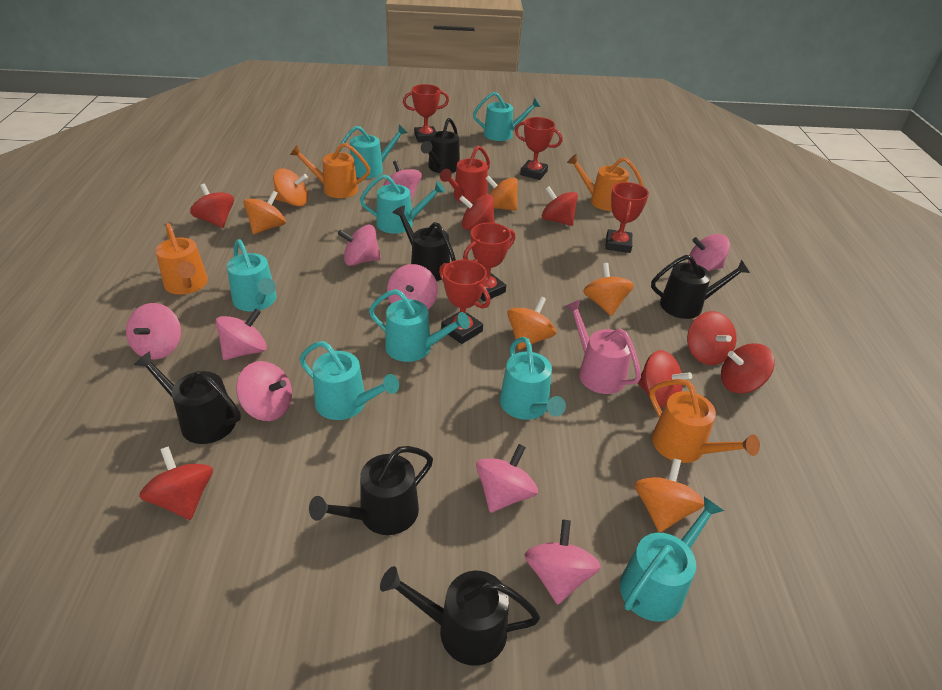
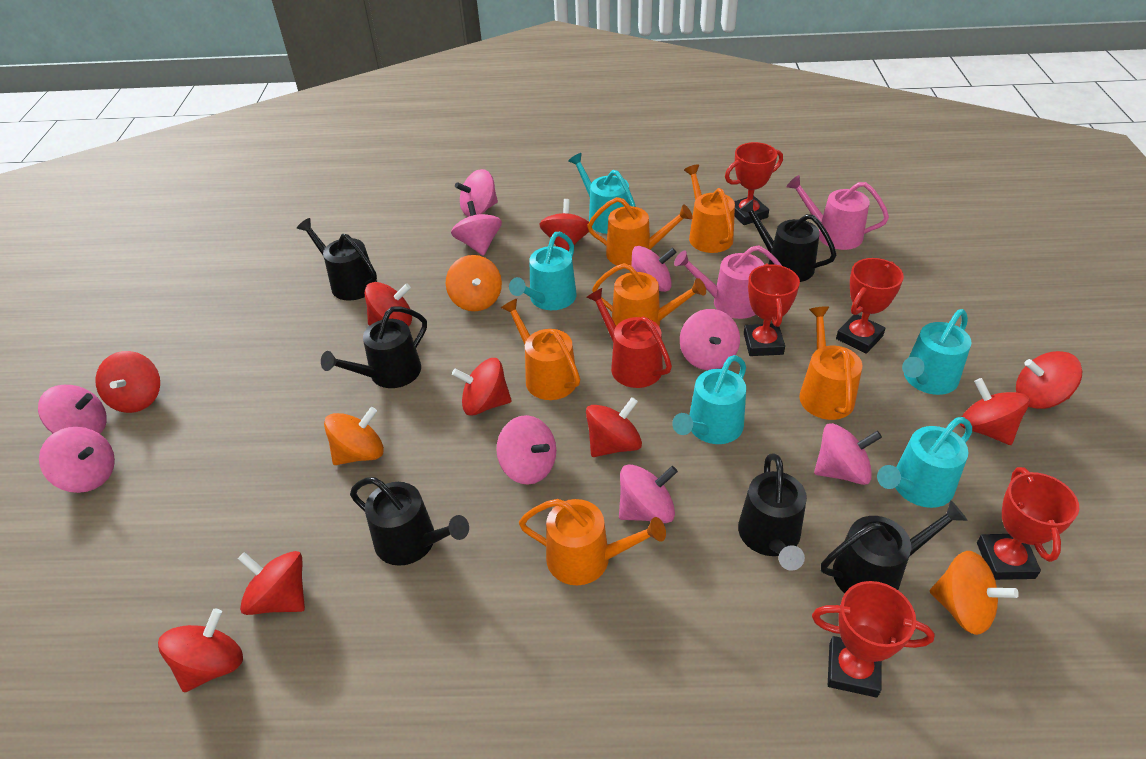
orange spinning top: [243,191,286,234] [273,169,308,207] [485,175,518,211] [507,296,556,350] [583,263,634,316] [634,458,704,533] = 6 -> [324,407,384,465] [446,255,502,311] [930,551,1019,635] = 3
orange watering can: [155,223,208,295] [290,143,370,198] [567,154,643,211] [649,379,760,463] = 4 -> [501,299,580,400] [519,499,666,585] [587,197,693,265] [592,263,706,326] [684,164,735,253] [799,306,862,420] = 6
pink watering can: [564,300,641,394] = 1 -> [674,245,782,319] [787,175,889,250] = 2
red spinning top: [139,446,213,520] [190,184,234,228] [459,194,495,230] [542,186,578,226] [637,350,692,408] [687,311,736,365] [721,343,775,394] = 7 -> [95,351,160,413] [158,609,243,692] [238,551,305,615] [365,282,412,327] [452,358,512,416] [539,199,589,251] [586,397,642,457] [960,378,1030,445] [1016,351,1082,409] = 9
turquoise watering can: [227,239,276,311] [299,341,399,420] [340,124,407,179] [360,174,445,234] [369,289,470,362] [473,92,541,141] [500,337,566,420] [620,497,724,622] = 8 -> [509,232,577,310] [568,153,636,234] [672,355,746,444] [877,417,972,508] [902,309,971,395] = 5

